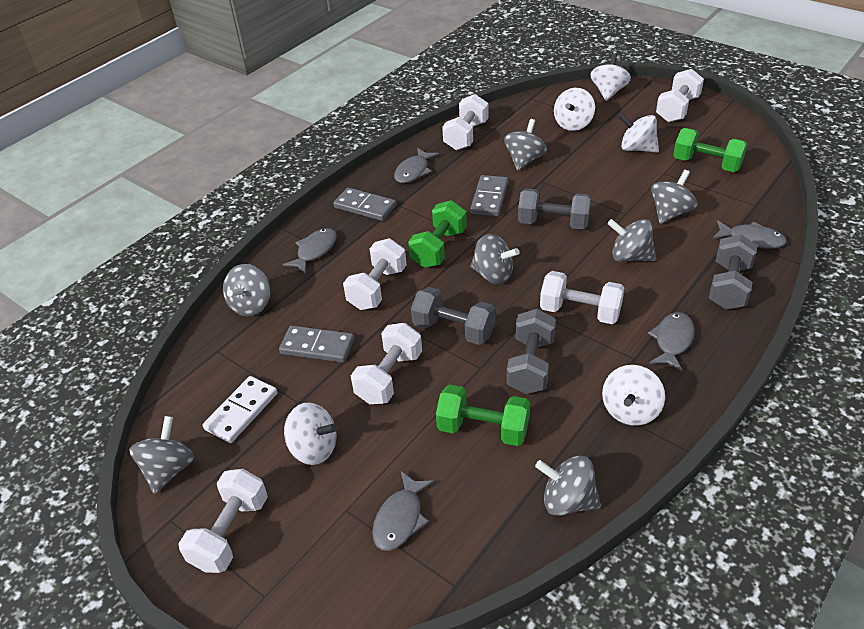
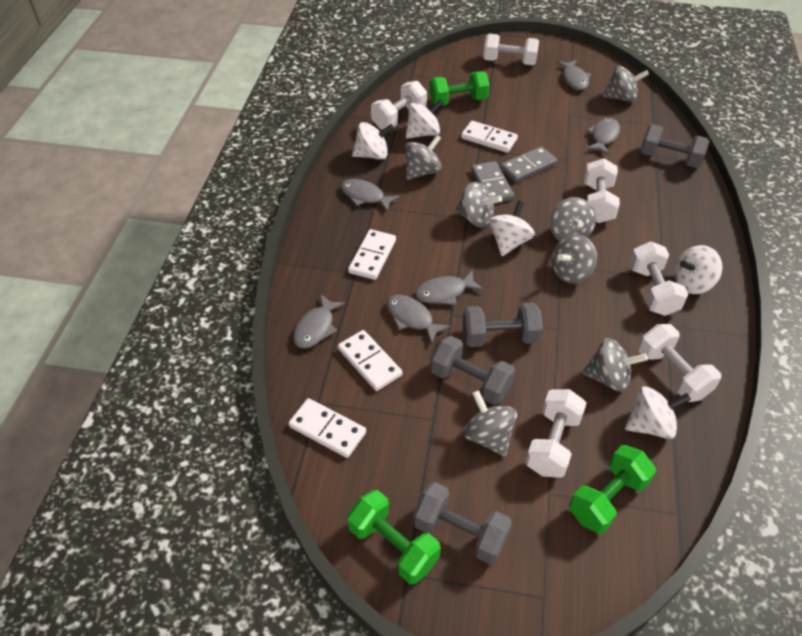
grey domino: [279,326,354,363] [333,187,396,221] [470,175,508,216] = 3 -> [471,161,514,202] [500,146,558,182] = 2
grey fish: [283,228,337,274] [372,471,434,551] [394,148,439,183] [648,312,695,371] [713,220,787,249] = 5 -> [293,294,346,348] [341,179,400,211] [387,295,451,344] [415,270,484,305] [557,60,591,90] [586,118,620,155] = 6
white domino: [203,376,278,443] = 1 -> [288,398,366,458] [338,330,403,391] [348,229,396,280] [461,121,518,153] = 4

